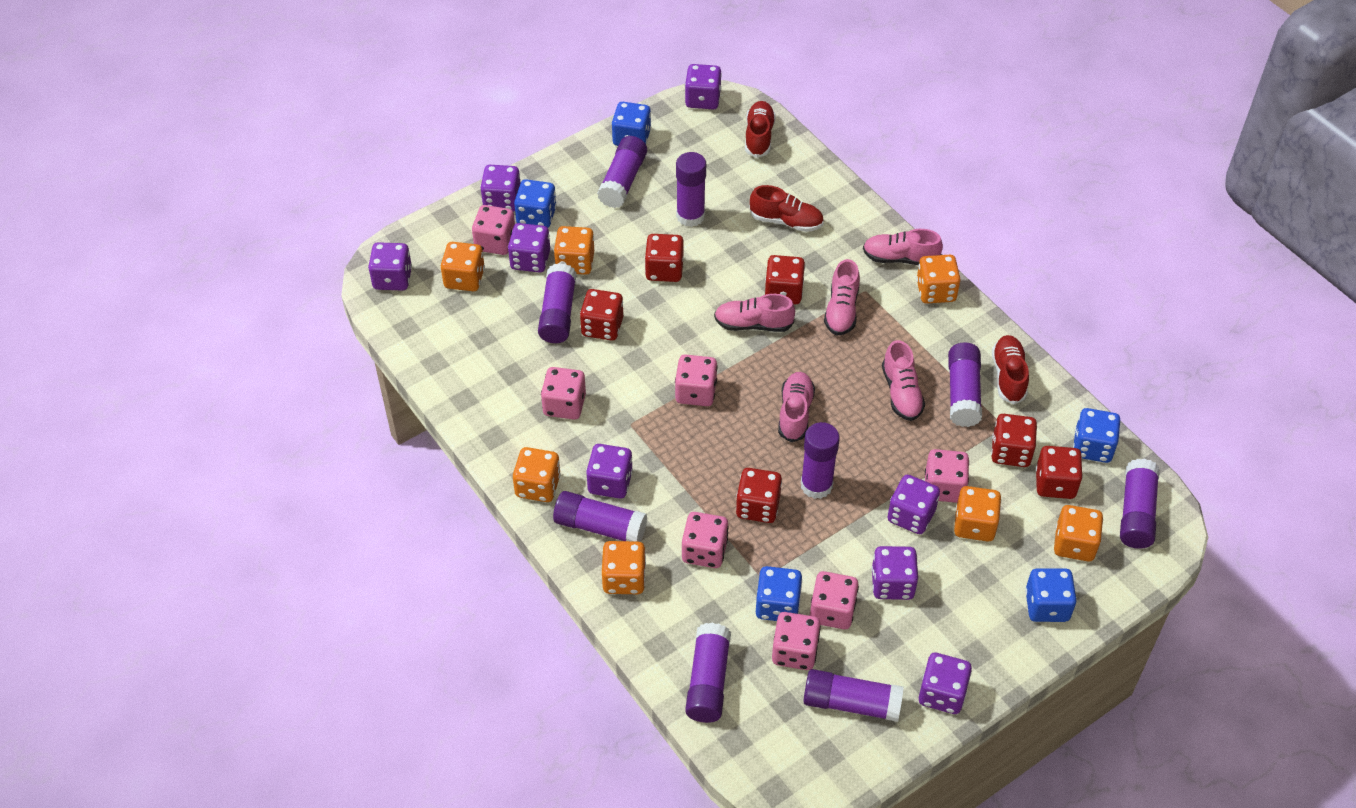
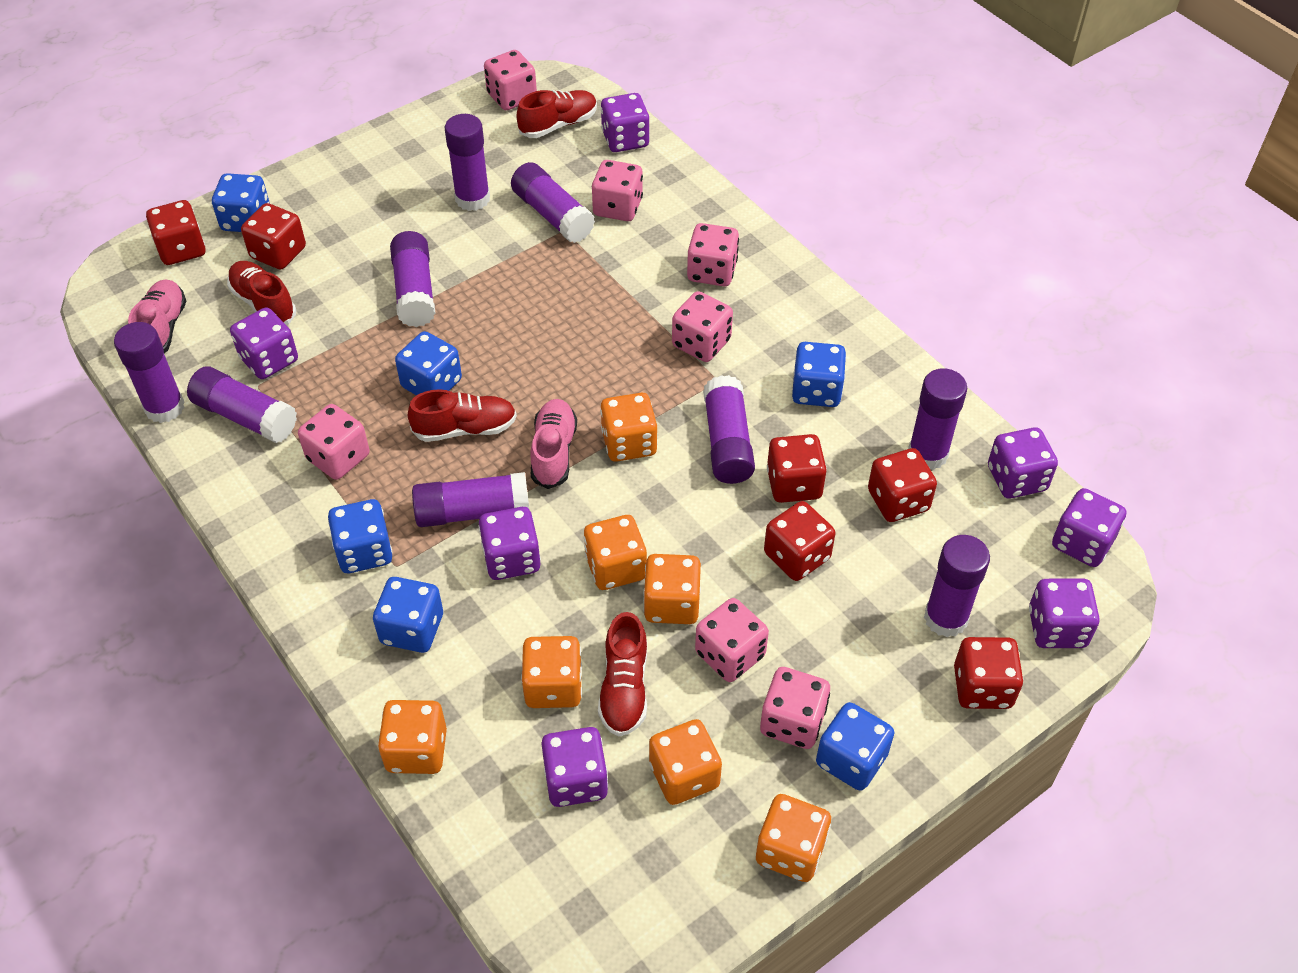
blue dice: [514,179,557,228] [612,102,651,146] [756,566,802,621] [1025,568,1077,622] [1073,408,1121,463] = 5 -> [212,173,270,232] [328,499,392,573] [373,577,443,653] [395,331,462,396] [792,342,846,407] [816,702,894,791] = 6
pink shoe: [714,294,795,332] [778,372,815,442] [824,259,860,336] [863,229,943,265] [882,340,925,421] = 5 -> [128,280,186,353] [531,399,577,489] = 2
purple dice: [368,242,412,290] [480,165,520,212] [508,223,550,273] [586,444,633,499] [685,64,722,109] [872,546,918,600] [887,475,940,534] [919,653,972,714] = 8 -> [230,307,298,379] [479,507,541,580] [542,727,608,807] [601,93,650,152] [988,427,1058,498] [1029,578,1100,648] [1052,488,1126,567] = 7
red shoe: [745,101,776,158] [750,185,824,232] [992,335,1029,404] = 3 -> [227,261,296,325] [408,389,517,442] [516,90,597,138] [598,612,647,736] = 4

